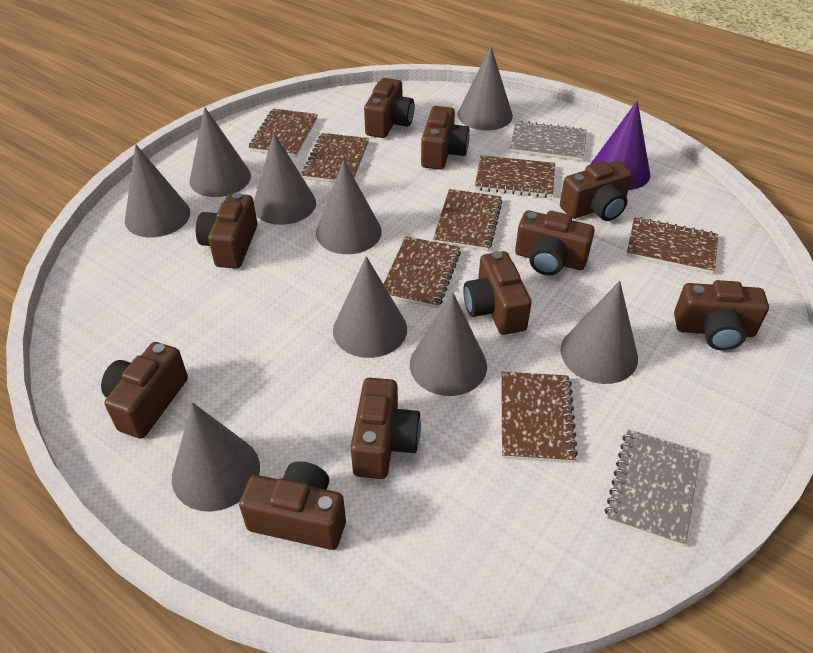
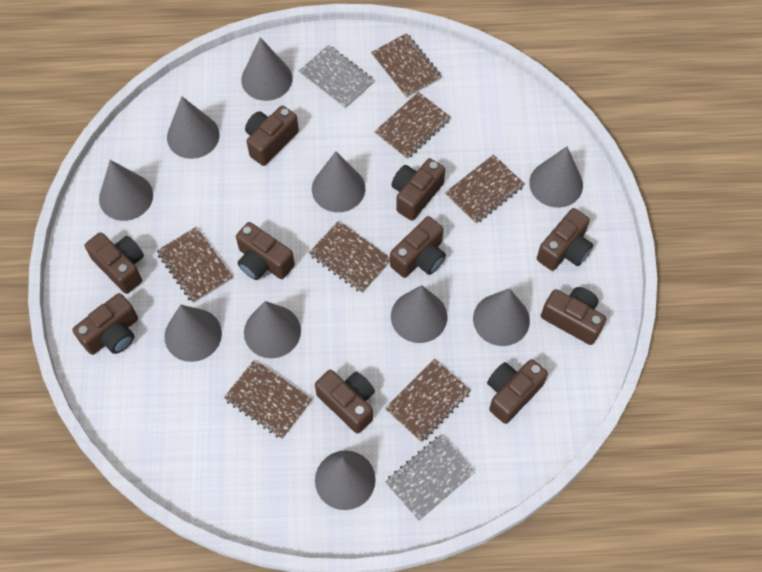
grey cone: [125,144,190,238] [172,402,260,512] [189,107,251,197] [254,133,316,225] [316,160,382,254] [333,256,407,358] [410,292,487,396] [458,47,513,130] [560,281,638,384] = 9 -> [99,160,153,221] [165,305,222,362] [167,96,220,159] [241,37,293,101] [244,301,301,358] [312,151,365,212] [315,451,376,510] [391,285,447,343] [473,288,530,346] [529,146,583,208] = 10
purple cone: [590,101,650,190] = 1 -> none = 0

